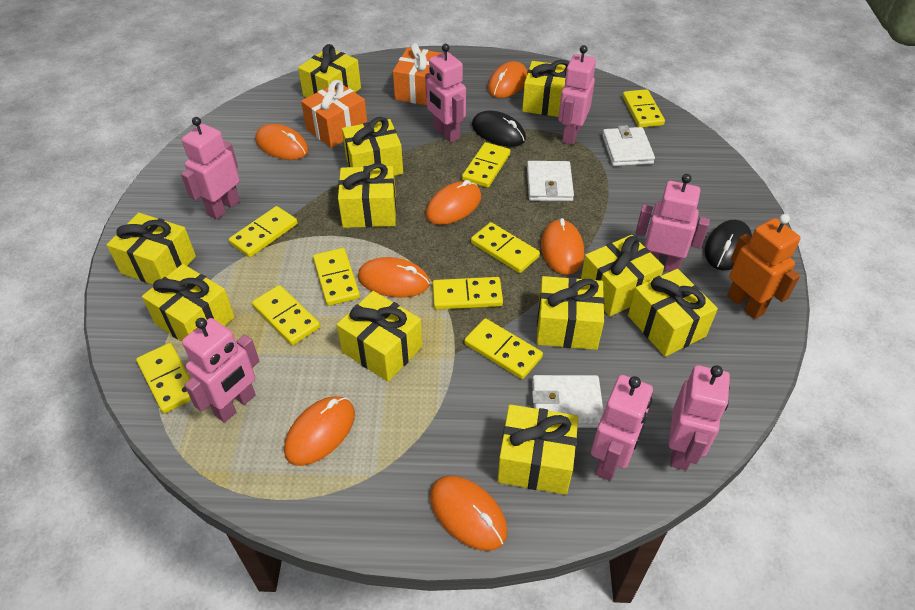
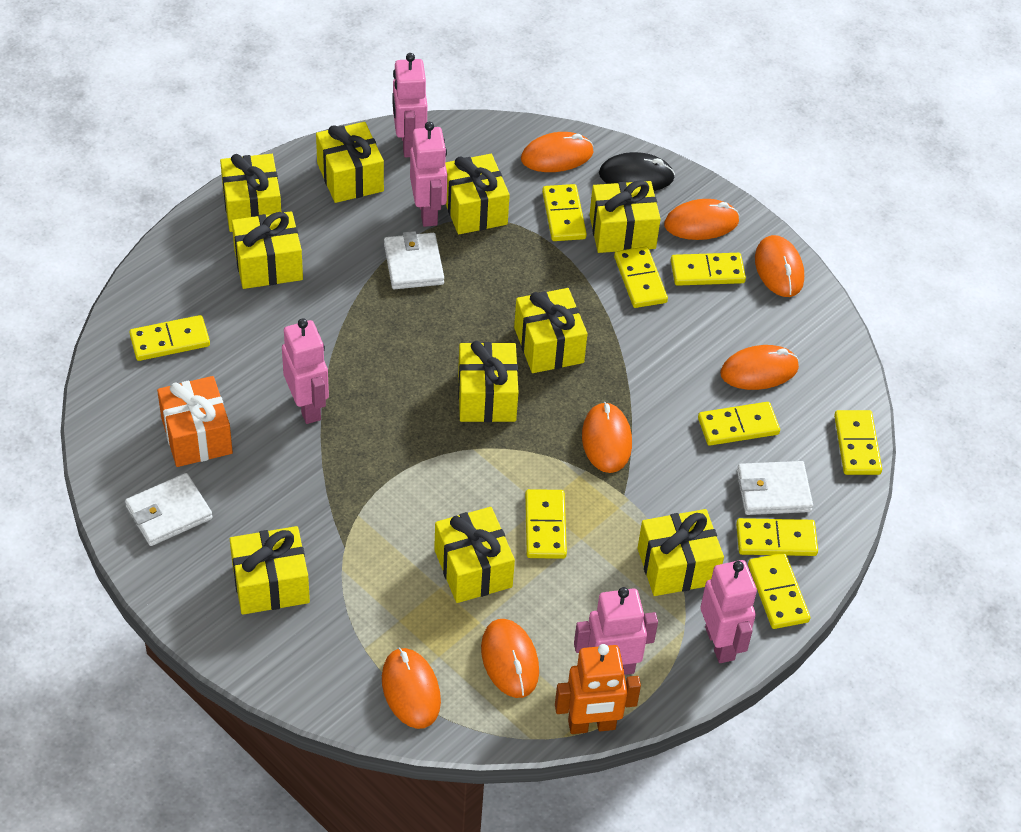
black mouse: [472,111,526,147] [705,220,752,271] = 2 -> [599,152,675,191] = 1
orange gift: [301,80,367,148] [393,43,442,105] = 2 -> [157,376,233,467] = 1
pink robot: [181,117,240,220] [182,318,260,423] [425,44,466,143] [558,45,596,145] [591,375,653,481] [635,174,710,272] [669,365,730,470] = 7 -> [282,318,329,424] [392,53,427,158] [410,122,447,227] [574,587,658,675] [700,560,757,663] = 5
yellow gift: [107,213,196,285] [142,264,235,342] [298,44,361,98] [337,291,422,382] [338,163,396,228] [342,117,403,176] [498,404,579,495] [522,60,569,117] [537,276,605,350] [581,235,664,316] [628,269,718,357] = 11 -> [220,154,281,232] [230,526,310,615] [232,211,303,289] [316,122,384,203] [434,507,515,603] [445,154,510,235] [458,341,518,422] [514,288,588,373] [590,180,661,253] [637,509,724,596] = 10

